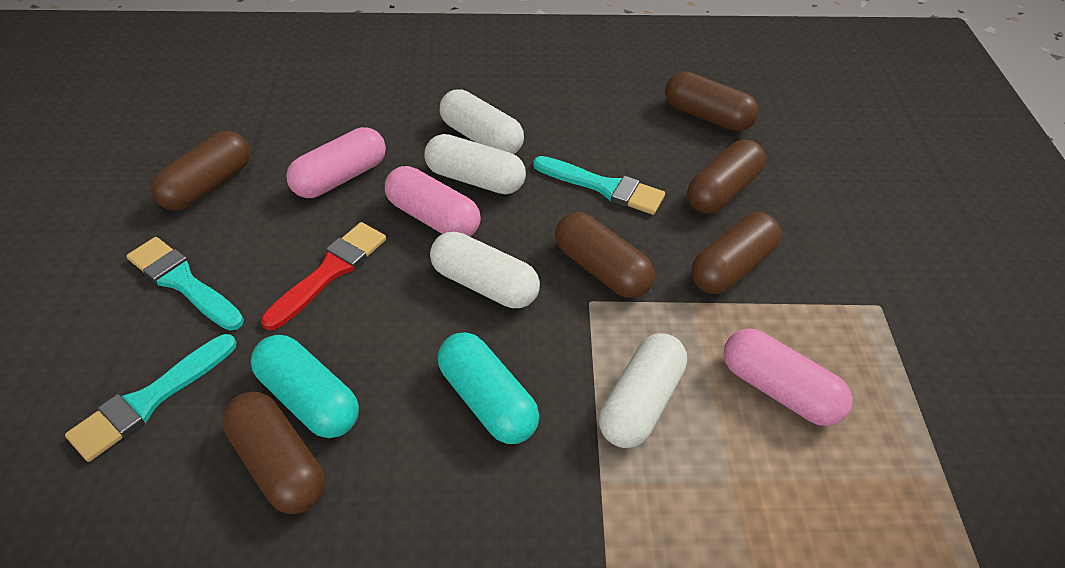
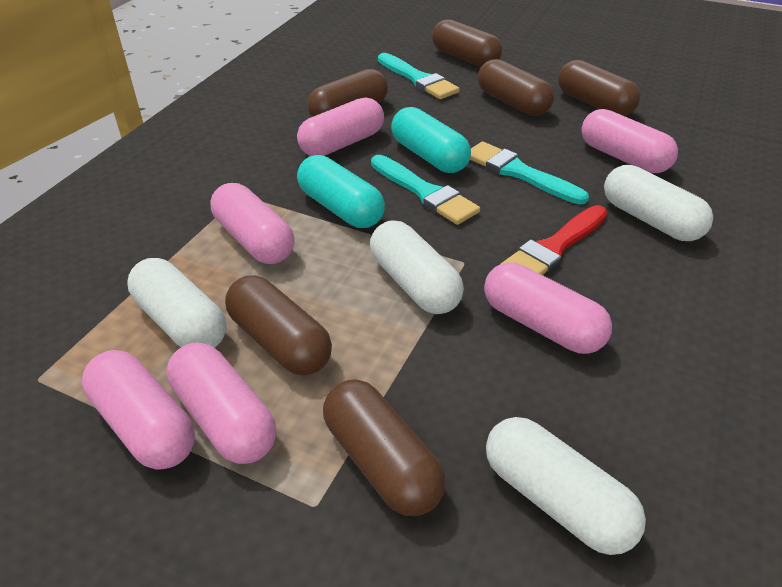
pink capsule: [286,127,386,198] [385,166,481,237] [724,328,853,426] = 3 -> [82,350,195,470] [167,342,276,464] [211,183,294,264] [297,97,384,156] [484,262,612,354] [581,109,678,173] = 6

